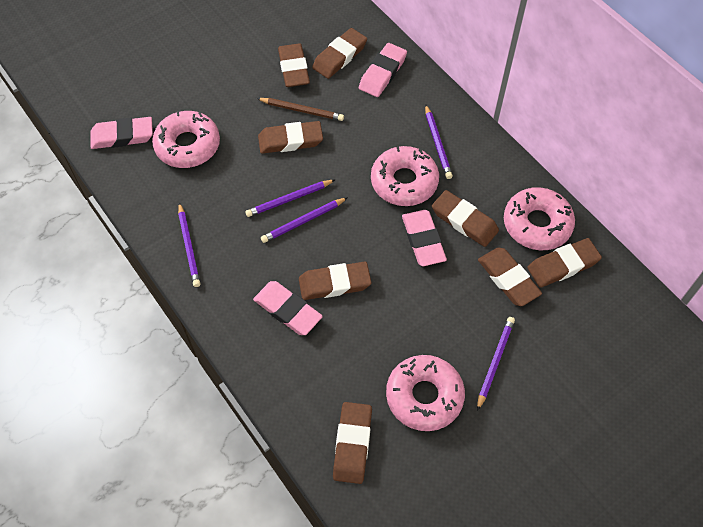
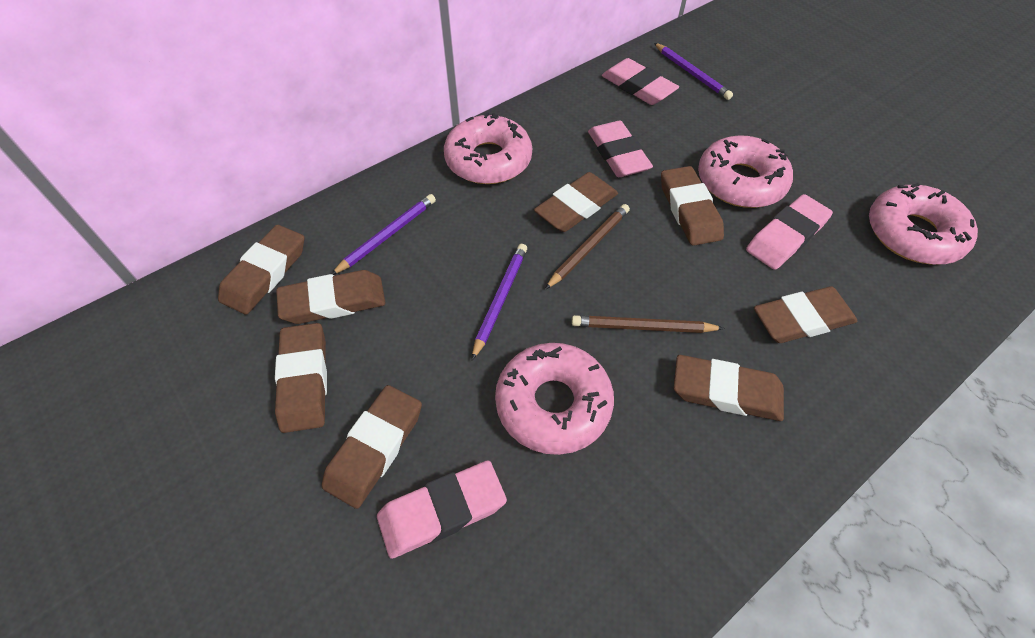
brown pencil: [257,98,344,121] = 1 -> [545,204,630,289] [572,315,724,333] = 2
purple pencil: [178,202,200,287] [245,180,335,217] [261,197,348,243] [425,104,453,179] [477,317,515,411] = 5 -> [332,194,436,275] [472,244,527,360] [654,43,733,100] = 3

